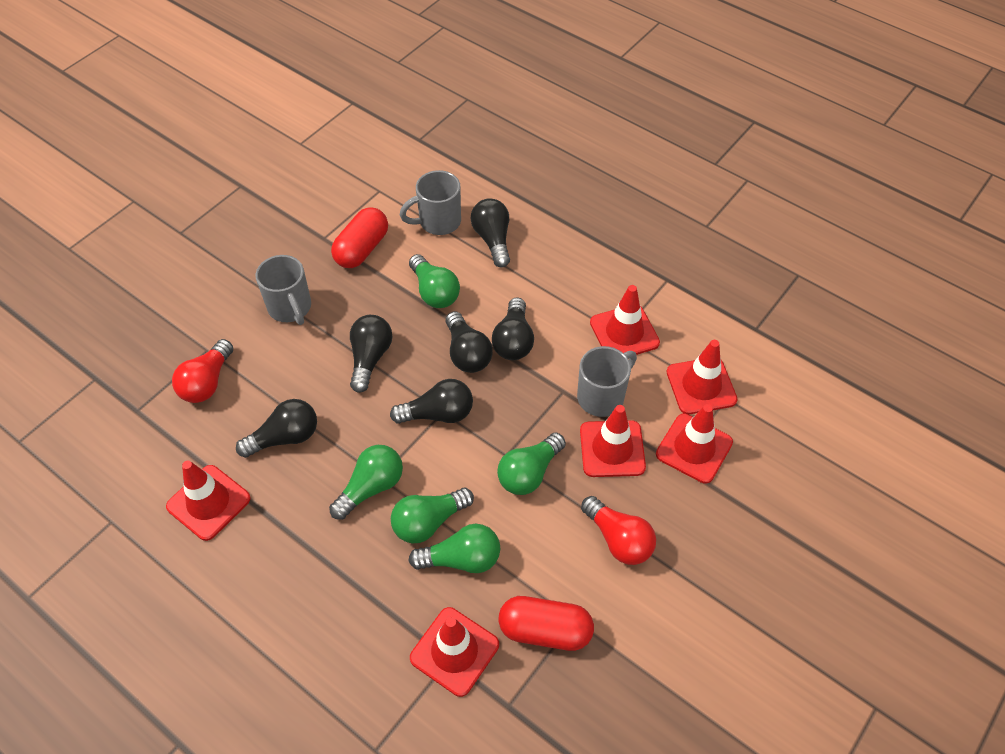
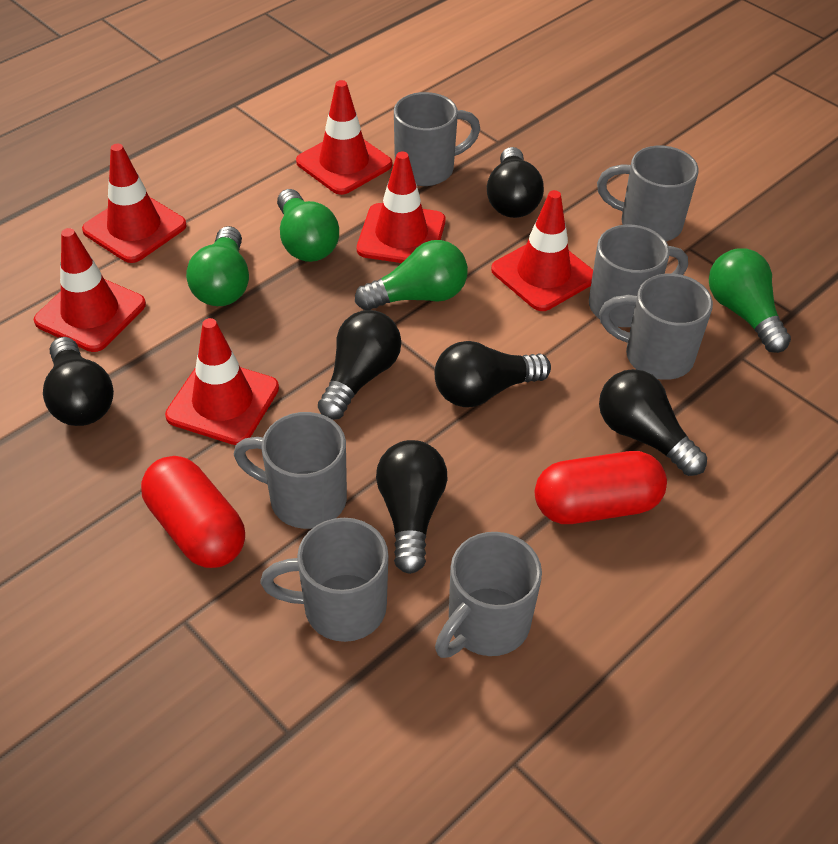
green light bulb: [329,445,403,520] [391,488,474,543] [408,524,500,573] [409,254,460,308] [497,432,566,495] = 5 -> [186,226,249,306] [277,189,339,262] [355,240,468,310] [709,248,791,353] = 4
grey mug: [256,255,311,325] [400,170,461,235] [577,346,637,417] = 3 -> [234,412,347,529] [260,518,388,642] [394,92,480,186] [435,532,542,658] [589,224,688,327] [597,146,699,241] [599,273,713,380] = 7
red light bulb: [172,339,233,403] [581,496,656,565] = 2 -> none = 0

